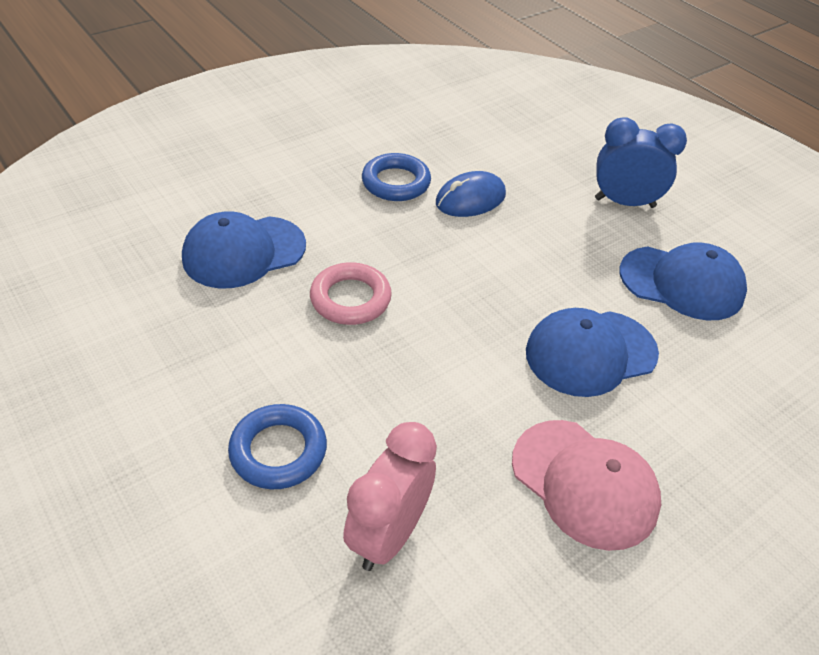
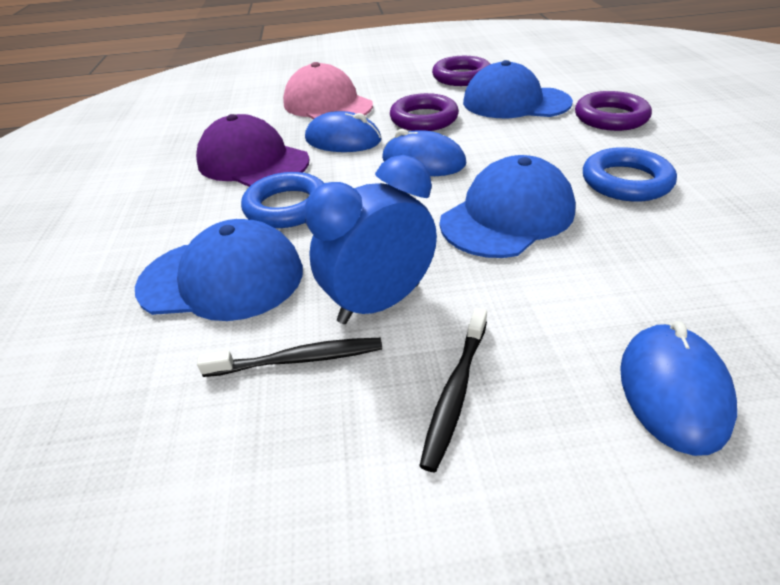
black toothbrush: none = 0 -> [197,338,382,377] [419,308,487,472] = 2
blue mouse: [436,171,506,217] = 1 -> [305,111,381,152] [382,129,466,176] [620,321,737,456] = 3
pink clock: [343,422,437,571] = 1 -> none = 0
pink ring: [310,262,392,325] = 1 -> none = 0
purple cap: none = 0 -> [196,114,310,187] = 1
purple ring: none = 0 -> [390,93,459,131] [432,56,490,86] [575,91,652,131] = 3

